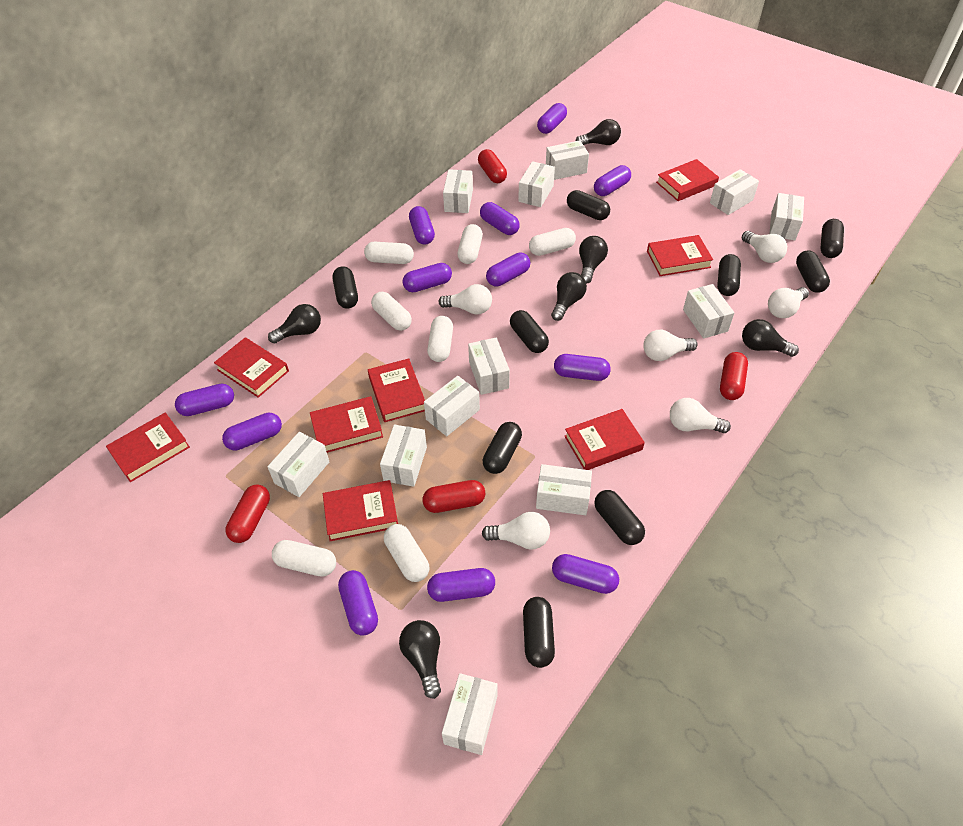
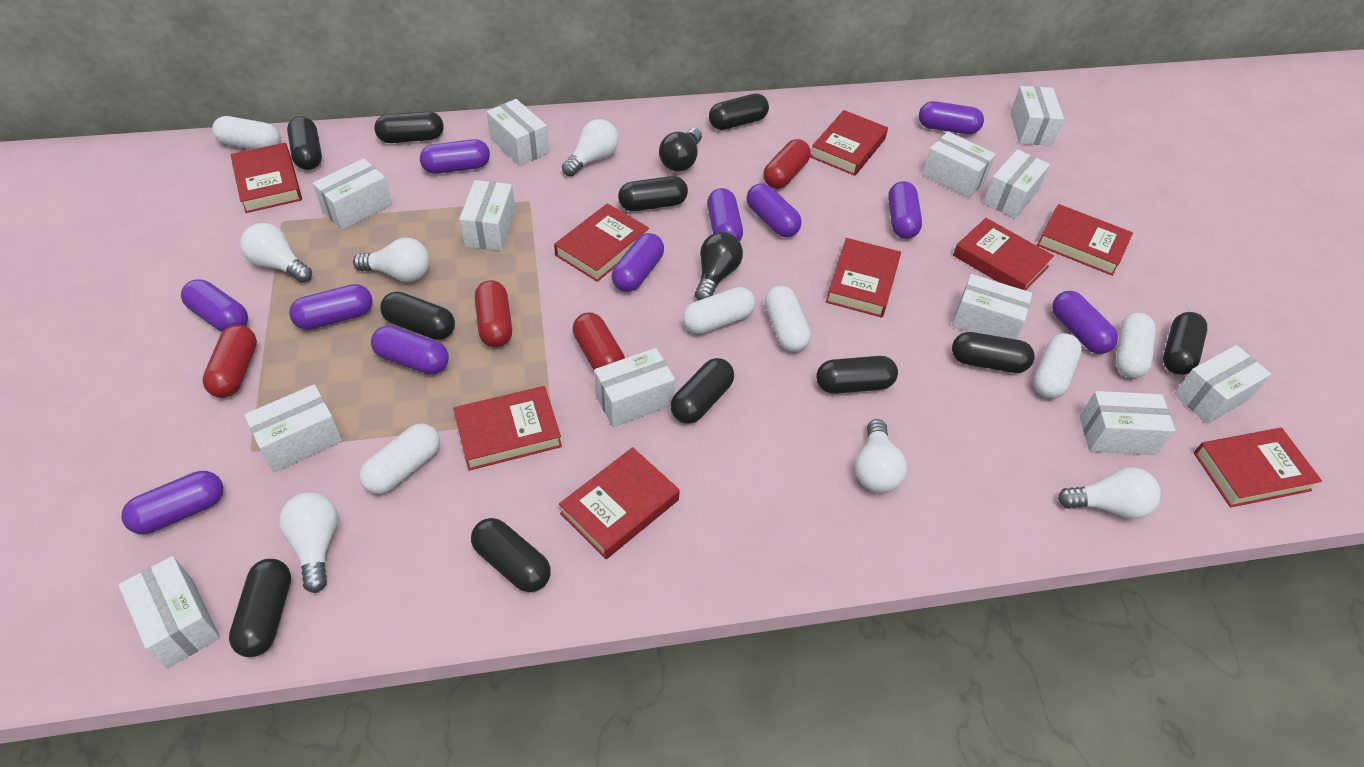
black capsule: [333,266,358,309] [483,422,522,474] [510,310,549,353] [523,597,555,668] [567,190,610,220] [594,490,645,545] [717,254,741,296] [796,251,830,293] [821,219,844,258] = 9 -> [229,559,291,657] [287,116,322,170] [374,111,444,143] [380,292,455,340] [471,518,551,592] [618,176,688,211] [670,358,734,424] [709,93,769,130] [816,356,898,394] [952,332,1035,373] [1163,312,1207,375] = 11
black light bulb: [268,304,321,344] [399,620,441,699] [551,272,587,321] [576,119,621,145] [579,236,608,283] [742,319,799,357] = 6 -> [659,128,702,172] [695,232,743,301] = 2
purple capsule: [175,384,234,416] [222,413,282,450] [338,570,378,635] [403,263,452,292] [409,206,435,245] [427,568,495,602] [480,202,520,235] [486,253,530,286] [537,103,567,134] [552,554,619,594] [554,354,611,381] [594,165,631,196] = 12 -> [121,471,223,534] [181,279,248,332] [289,284,372,330] [371,326,449,375] [420,139,490,174] [612,233,664,292] [707,188,743,242] [747,183,802,237] [888,181,922,239] [919,101,984,134] [1052,291,1118,354] = 11
red book: [106,412,190,482] [214,337,289,398] [310,396,383,453] [323,480,398,541] [368,358,425,422] [564,409,645,470] [647,235,713,276] [656,159,719,201] = 8 -> [230,143,302,213] [453,386,562,471] [554,203,649,282] [559,447,680,559] [810,110,888,176] [826,238,901,318] [953,218,1054,291] [1037,204,1133,276] [1194,428,1322,508] = 9
white capsule: [272,540,336,577] [364,242,414,264] [371,292,412,331] [384,524,429,582] [427,316,453,362] [457,224,483,264] [529,228,576,256] = 7 -> [212,116,281,149] [359,423,440,494] [683,287,756,334] [765,286,811,352] [1033,333,1082,398] [1116,313,1156,378] = 6

